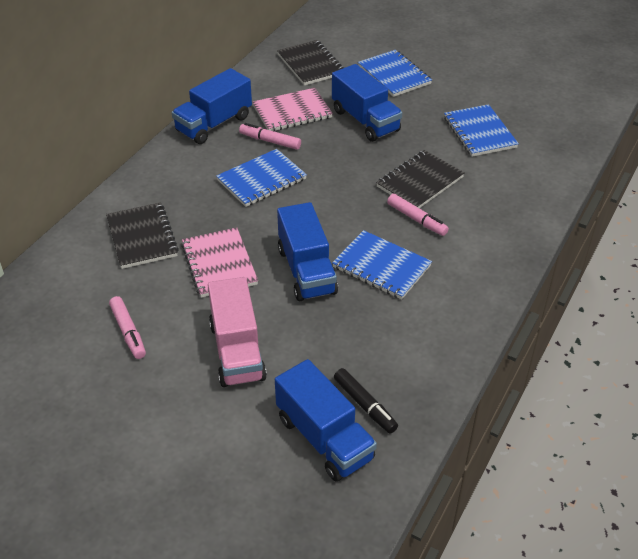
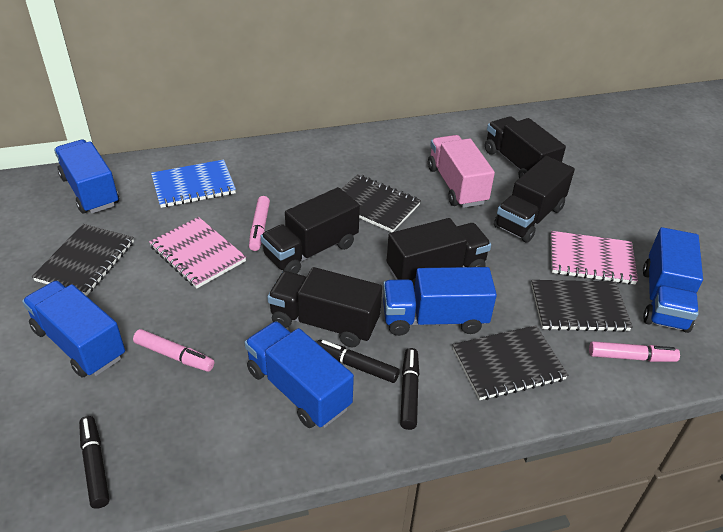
black marker: [334,368,398,434] = 1 -> [79,416,109,509] [316,340,400,383] [400,348,419,430] = 3
black notebook: [106,202,179,269] [277,40,344,86] [376,150,465,208] = 3 -> [32,224,134,296] [341,174,421,232] [453,325,568,400] [531,280,633,332] = 4
black truck: none = 0 -> [261,187,360,274] [267,267,382,348] [387,218,491,288] [485,116,566,178] [494,156,575,242] = 5
blue notebook: [216,149,307,207] [332,230,432,299] [358,50,432,97] [444,104,519,157] = 4 -> [151,159,236,208] = 1
blue truck: [172,68,252,144] [275,359,377,482] [277,202,338,301] [332,64,402,142] = 4 -> [22,281,125,378] [54,140,119,214] [244,321,354,428] [383,267,497,336] [643,227,703,333] = 5

